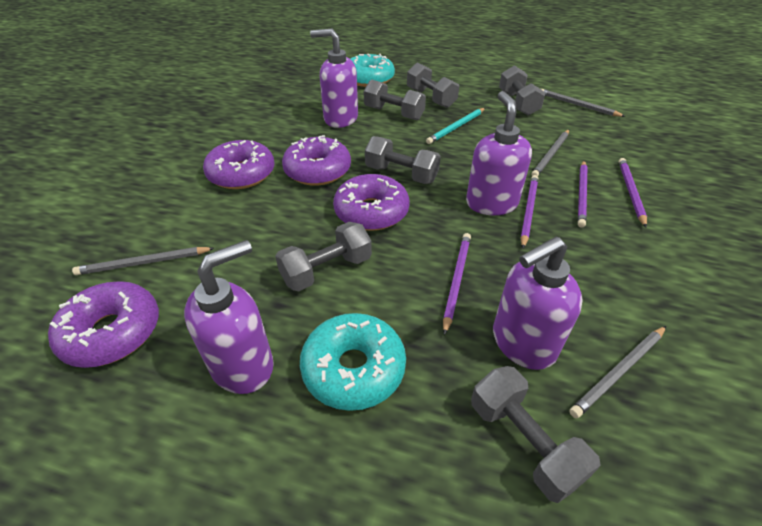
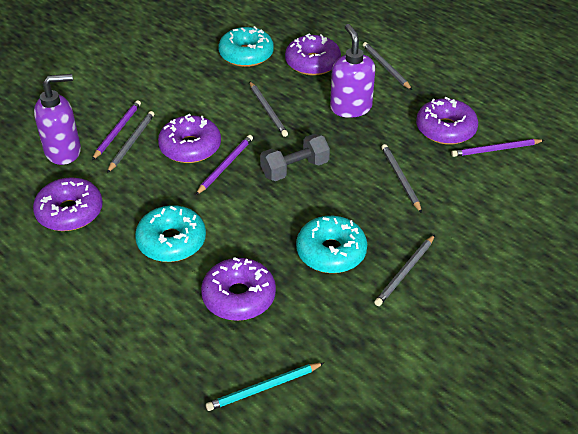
grey dumbbell: [275,222,372,291] [364,80,426,120] [365,136,441,184] [407,62,459,108] [471,366,601,503] [499,65,545,115] = 6 -> [260,134,330,181] = 1
grey pencil: [72,247,214,275] [531,130,569,176] [541,89,626,117] [569,326,666,418] = 4 -> [107,111,154,173] [249,81,288,137] [363,42,412,90] [374,235,435,306] [381,144,422,213] = 5
purple donut: [48,281,159,368] [203,140,274,189] [282,135,351,186] [333,174,410,231] = 4 -> [33,177,103,231] [158,114,221,163] [201,257,276,321] [285,33,341,76] [416,97,478,145] = 5
purple pencil: [443,233,471,335] [521,175,538,248] [578,161,587,227] [619,158,647,227] = 4 -> [92,100,141,160] [196,135,253,195] [451,139,544,157] = 3
purple soap dispenser: [184,240,274,394] [310,29,358,128] [466,91,532,215] [493,237,583,370] = 4 -> [34,74,81,165] [330,24,375,118] = 2
turquoise donut: [300,313,406,411] [350,54,395,87] = 2 -> [135,205,206,262] [218,26,274,67] [296,216,367,273] = 3

